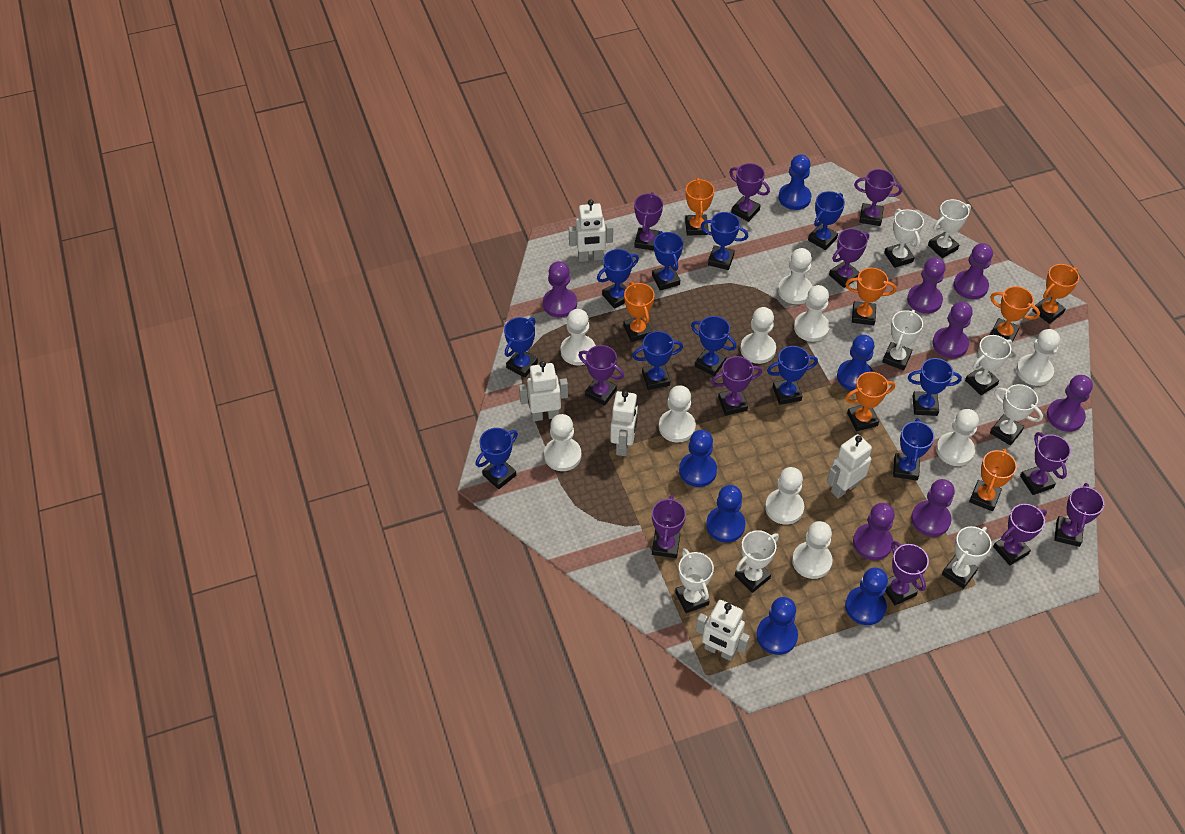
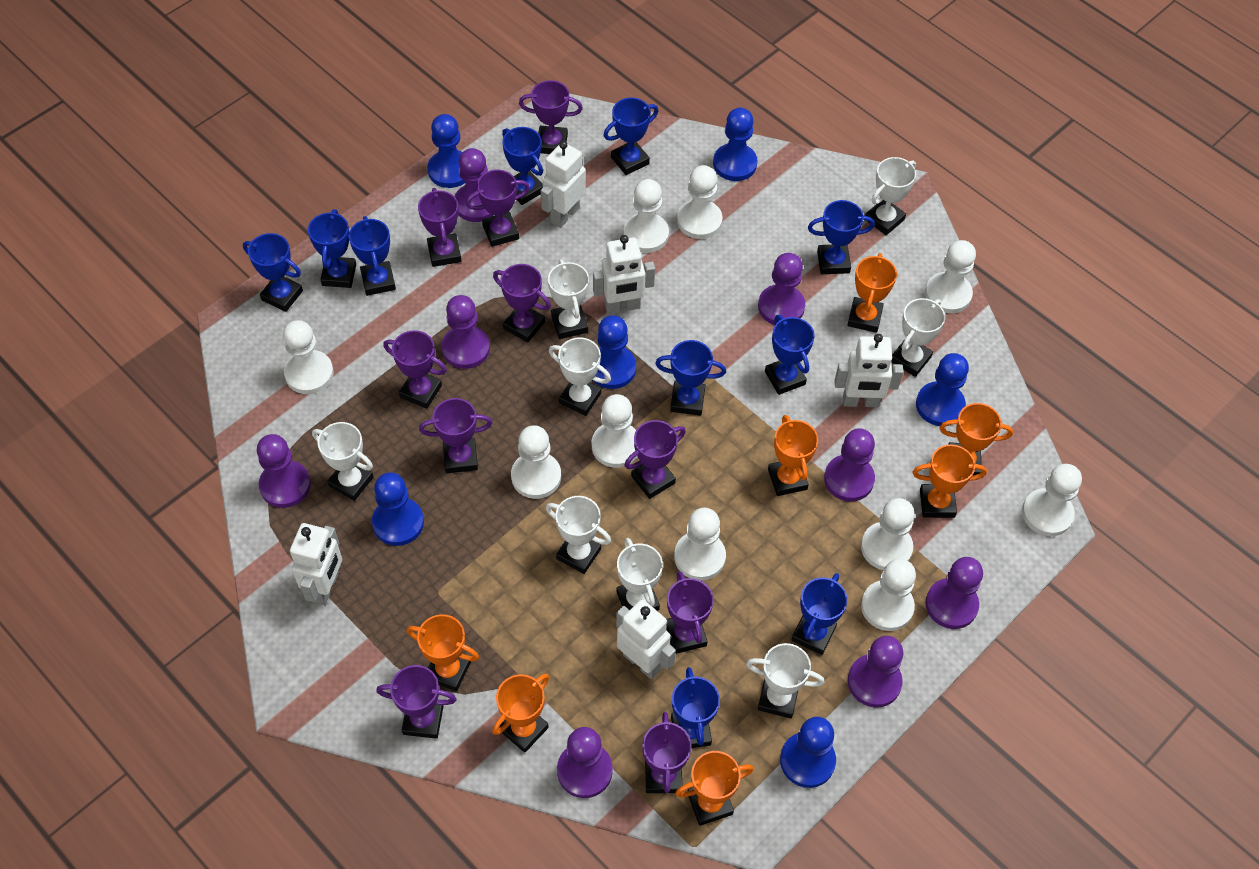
blue trophy: [475,428,518,489] [504,317,538,378] [597,249,639,309] [632,331,683,390] [652,231,683,290] [691,316,736,376] [701,212,748,270] [767,346,818,405] [808,191,845,250] [893,418,935,480] [908,358,962,416] = 11 -> [243,233,303,312] [308,209,356,288] [349,216,396,296] [502,127,543,205] [604,98,658,175] [655,340,726,416] [671,667,720,748] [765,315,815,395] [791,573,848,655] [808,200,875,274] = 10
purple pawn: [543,261,577,318] [853,503,895,560] [907,257,946,314] [911,479,955,537] [932,302,973,358] [954,243,993,299] [1047,375,1093,432] = 7 -> [257,434,311,508] [442,295,490,369] [455,148,494,222] [557,727,613,798] [758,253,805,325] [824,428,875,502] [848,636,904,708] [925,557,983,629] = 8
purple trophy: [579,345,624,406] [634,192,663,251] [652,495,686,558] [711,356,762,415] [729,163,770,222] [829,228,869,288] [854,169,902,226] [885,541,929,605] [993,504,1047,565] [1020,432,1071,495] [1054,483,1104,547] = 11 -> [376,665,457,739] [383,330,447,409] [418,188,461,267] [419,398,492,473] [466,170,530,247] [493,264,551,343] [519,80,583,154] [625,420,686,499] [642,712,691,793] [666,571,714,654] = 10

